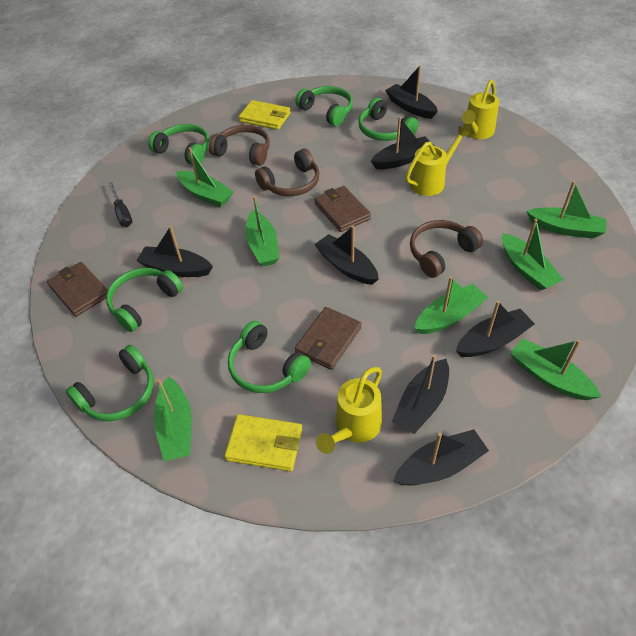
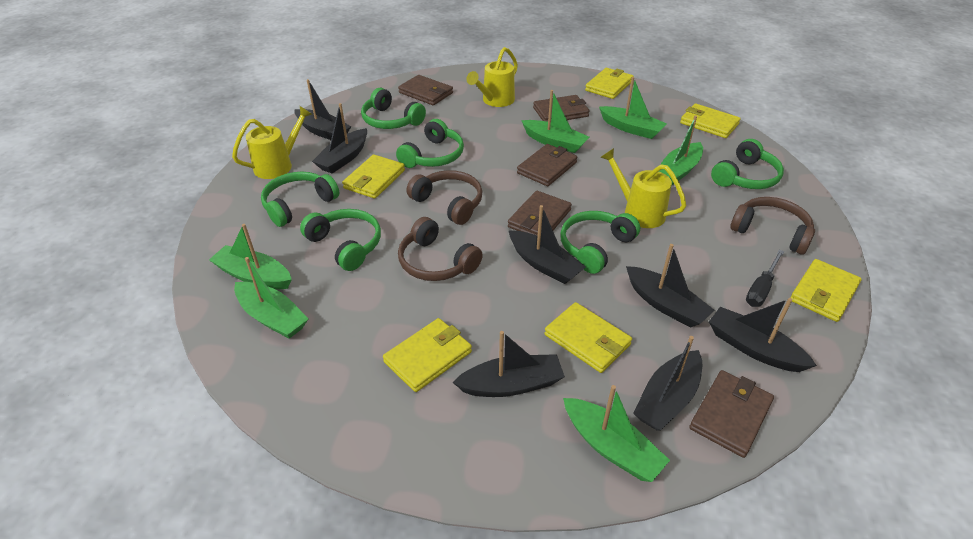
brown wallet: [47,262,108,317] [295,307,362,370] [314,186,371,232] = 3 -> [398,75,453,105] [508,191,572,236] [517,144,578,186] [533,95,590,122] [689,370,774,458] = 5
green boat: [153,377,192,461] [176,147,233,207] [245,196,279,266] [415,276,488,334] [502,219,563,291] [510,338,601,400] [527,181,607,239] = 7 -> [209,224,292,289] [234,257,309,339] [521,90,589,153] [563,385,670,482] [599,77,667,139] [659,116,703,185] = 6
yellow wallet: [224,414,302,471] [239,100,291,130] = 2 -> [342,155,405,199] [383,318,472,392] [545,302,632,373] [585,68,634,99] [680,104,741,138] [790,259,862,322] = 6

